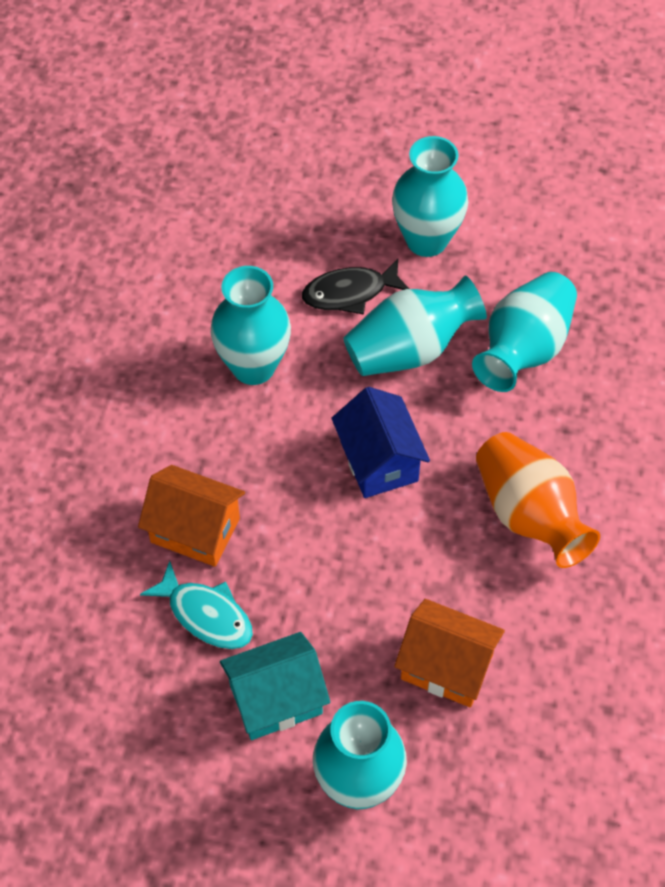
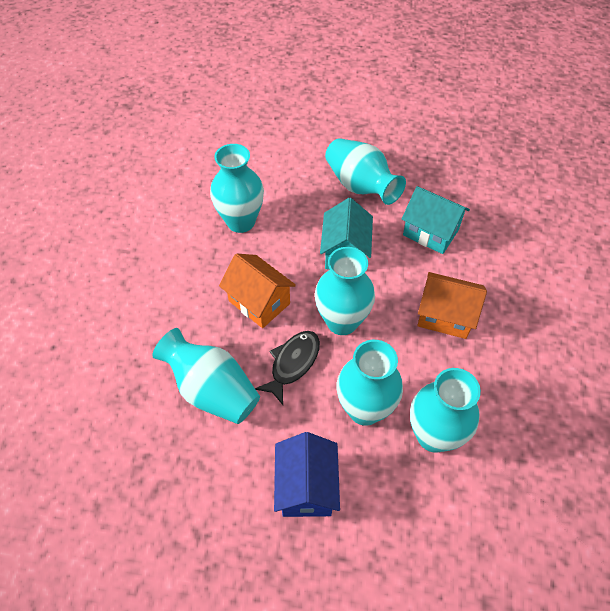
orange vase: [476,432,600,568] = 1 -> none = 0
turquoise fish: [140,561,253,649] = 1 -> none = 0
turquoise house: [220,632,330,740] = 1 -> [320,198,373,270] [402,186,470,254] = 2
turquoise vase: [211,266,291,385] [313,701,407,809] [344,276,487,376] [392,136,468,257] [472,272,577,392] = 5 -> [152,328,260,424] [210,144,264,233] [315,247,375,335] [325,138,406,205] [336,340,403,426] [410,368,481,453] = 6

